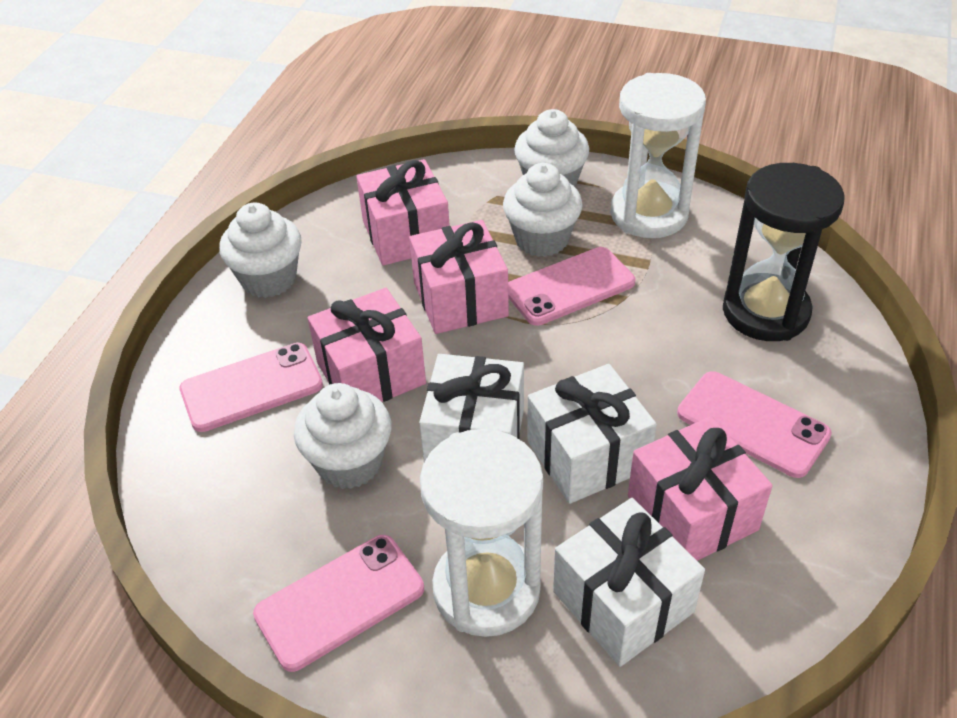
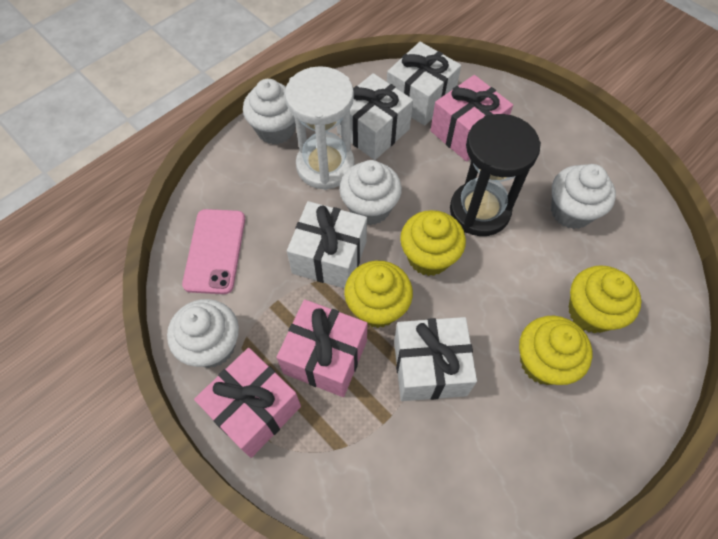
pink gift: [308,288,426,402] [356,159,450,266] [409,220,509,334] [628,416,773,561] = 4 -> [194,348,301,458] [276,299,368,397] [430,75,513,162] = 3
pink phone: [179,343,323,432] [253,535,424,672] [508,247,635,326] [677,371,832,478] = 4 -> [182,209,245,294] = 1
white gift: [419,354,524,462] [527,364,657,504] [553,498,705,667] = 3 -> [287,201,367,289] [337,73,413,160] [387,42,461,126] [394,317,477,401] = 4
white hourglass: [420,429,543,637] [611,73,706,238] = 2 -> [285,66,355,190] = 1
yellow cupcake: none = 0 -> [344,260,413,328] [400,210,466,276] [519,316,592,385] [569,265,641,333] = 4

